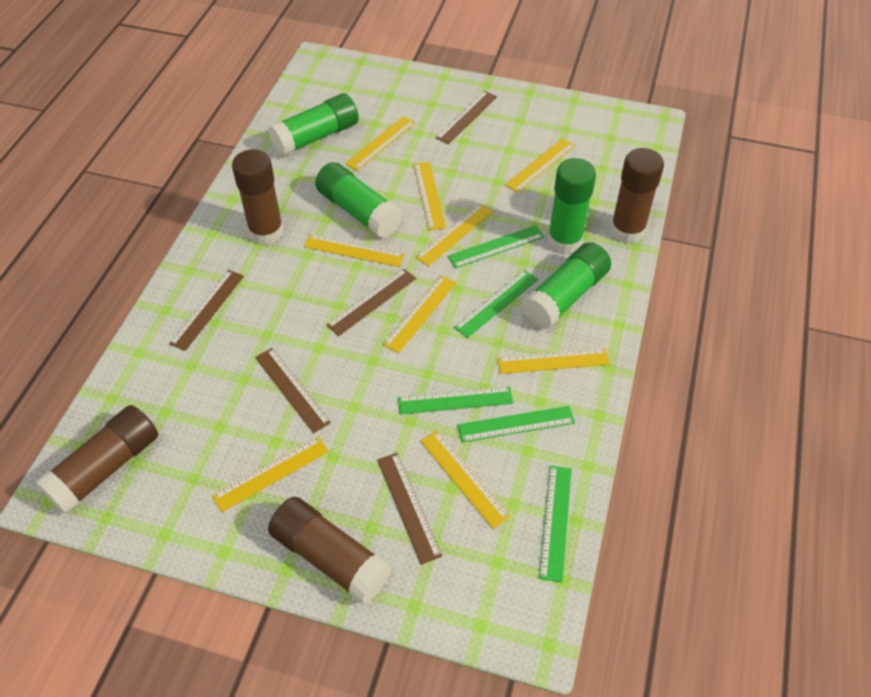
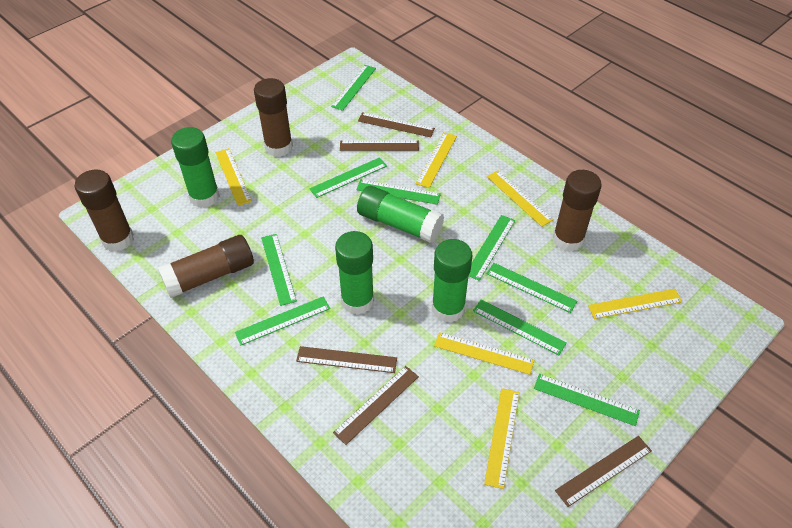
green ruler: [398,386,513,414] [448,225,544,269] [454,270,538,338] [457,406,575,442] [539,466,572,583] = 5 -> [235,296,330,345] [261,234,297,306] [309,157,387,198] [331,65,376,111] [356,179,441,205] [469,215,515,281] [473,299,567,355] [486,263,577,313] [534,374,640,426] = 9
yellow ruler: [212,436,329,512] [304,234,405,267] [345,116,416,171] [383,275,456,353] [414,162,446,230] [415,203,493,266] [421,430,510,529] [497,348,610,374] [505,138,575,193] = 9 -> [215,148,252,206] [416,133,457,188] [434,332,534,375] [484,388,520,489] [487,170,553,227] [588,289,682,319] = 6

